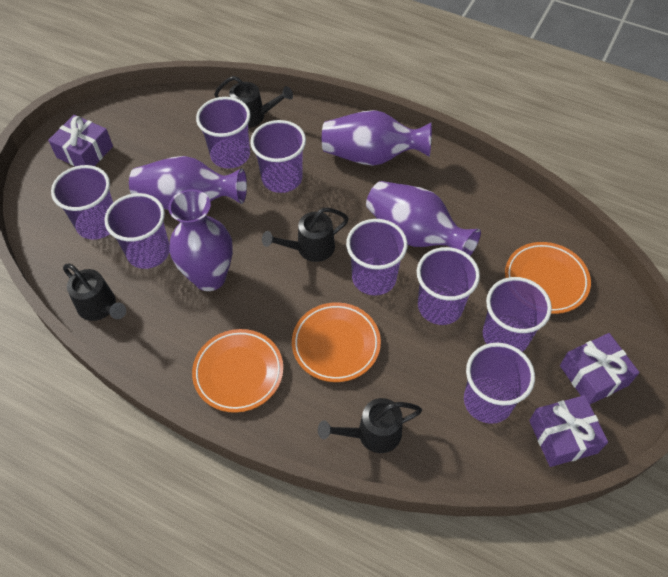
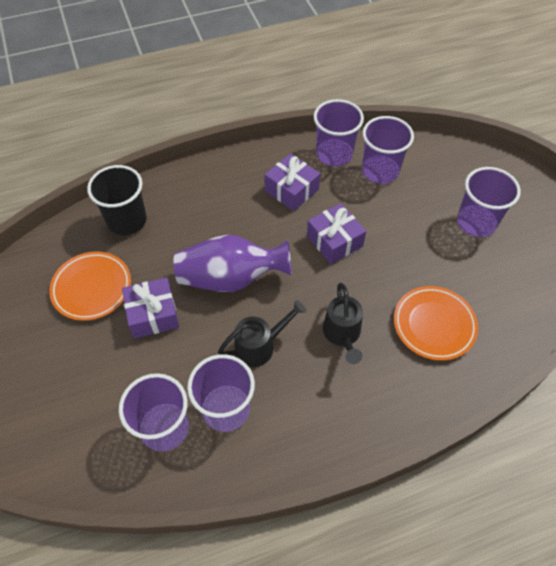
black cup: none = 0 -> [87,165,147,235] = 1
black watering can: [63,264,126,321] [214,76,293,128] [262,208,349,262] [318,398,422,453] = 4 -> [218,300,307,367] [323,283,363,364] = 2
orange plate: [192,329,283,413] [292,302,381,382] [505,242,591,314] = 3 -> [49,251,131,321] [394,286,478,361] = 2
purple cup: [51,165,113,240] [104,193,170,269] [196,97,250,169] [250,120,306,193] [346,219,408,295] [417,247,480,325] [464,343,535,424] [483,277,552,352] = 8 -> [119,373,189,452] [187,354,255,432] [313,99,364,166] [362,116,414,184] [457,167,521,237] = 5
purple vase: [129,156,247,210] [168,189,233,291] [322,110,432,166] [366,181,481,256] = 4 -> [173,235,292,292] = 1

